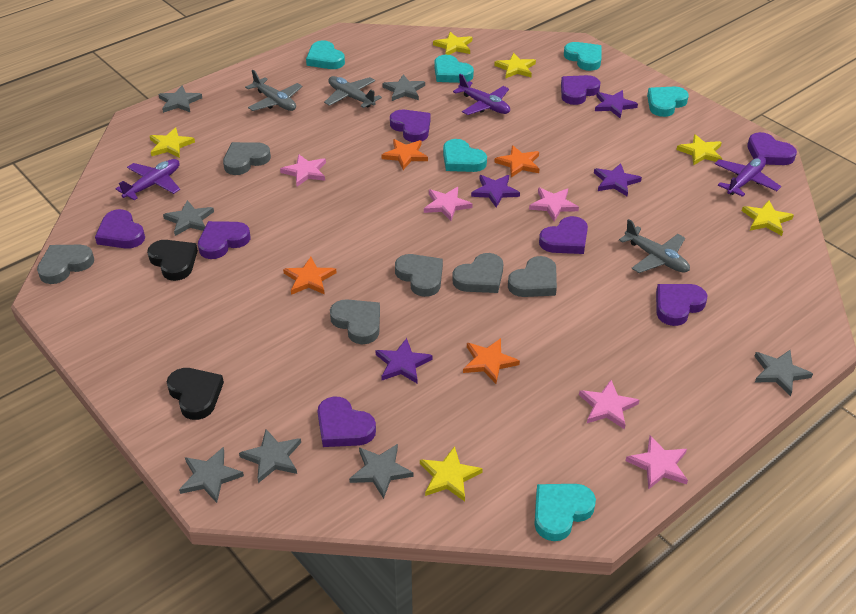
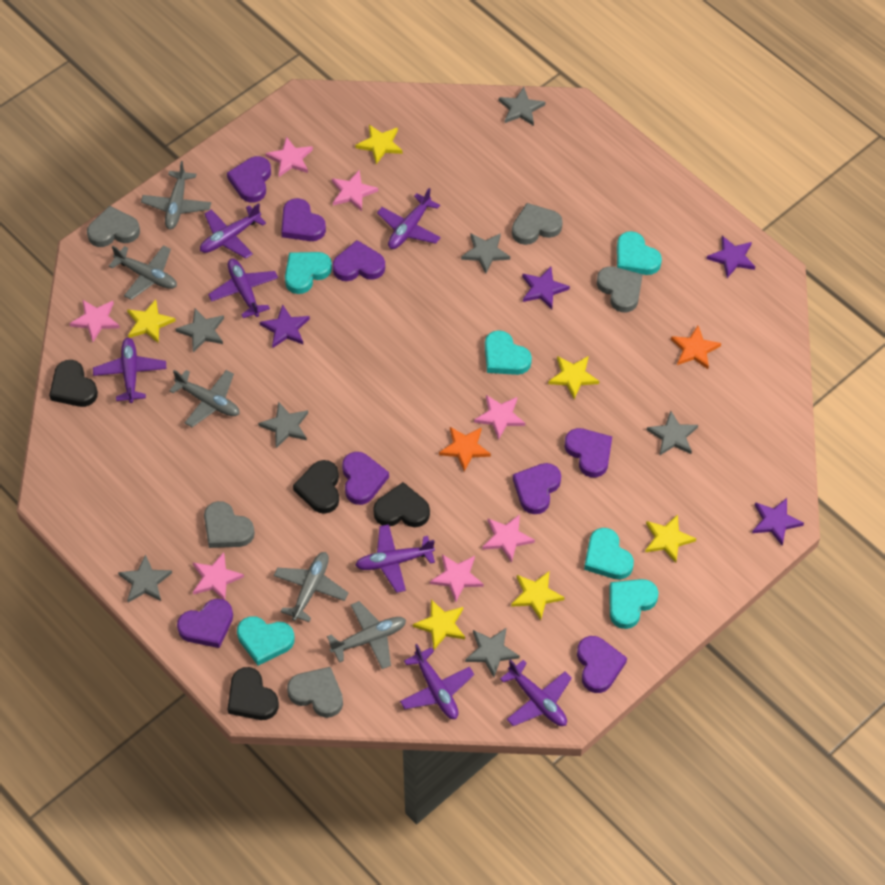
black heart: [147,240,198,281] [167,368,224,420] = 2 -> [49,360,98,407] [228,667,279,720] [293,460,339,514] [373,482,430,527] = 4
grey heart: [37,245,94,284] [223,142,271,175] [330,299,380,344] [395,254,443,297] [452,253,503,293] [508,256,557,297] = 6 -> [87,206,140,247] [204,501,255,548] [287,667,343,718] [512,203,563,245] [597,266,643,312] = 5
grey plane: [245,70,303,111] [324,76,382,108] [619,219,690,273] = 3 -> [109,245,177,300] [141,161,211,230] [169,370,240,427] [273,552,348,622] [327,601,406,669] = 5
orange star: [283,257,337,295] [382,139,428,170] [463,338,520,384] [494,145,540,177] = 4 -> [439,427,491,472] [671,326,721,369] = 2
pink star: [280,154,326,187] [424,187,473,221] [529,188,579,222] [579,380,639,429] [626,435,688,490] = 5 -> [69,299,120,342] [193,552,244,600] [265,136,313,177] [332,170,378,211] [430,554,483,602] [474,395,525,440] [482,514,535,563] = 7
purple plane: [116,159,180,200] [453,74,510,115] [715,156,781,197] = 3 -> [93,338,166,403] [200,203,266,259] [208,259,278,318] [355,524,435,593] [377,188,441,249] [400,644,474,719] [500,659,572,726] = 7

